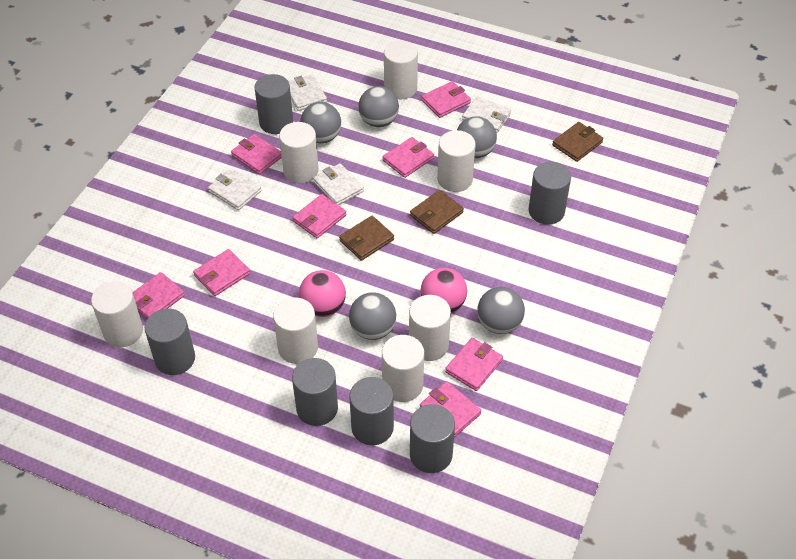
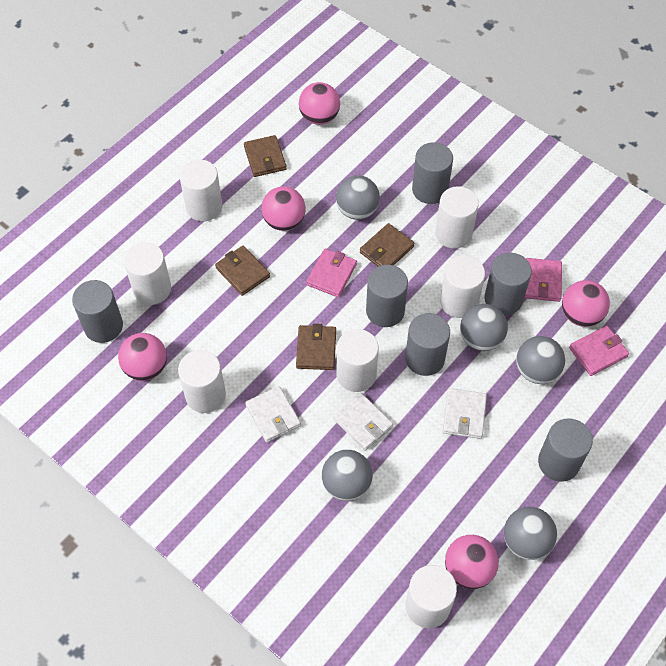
brown wallet: [339,216,394,261] [410,190,464,234] [552,122,603,162] = 3 -> [215,246,270,296] [244,135,287,177] [296,324,336,370] [360,223,415,266] = 4
pink ball: [299,270,346,317] [421,268,467,313] = 2 -> [118,333,167,381] [261,186,306,231] [299,82,340,125] [445,535,499,589] [562,280,610,327] = 5
pink wallet: [132,272,185,319] [193,249,250,296] [231,134,282,174] [292,194,346,238] [383,137,434,178] [420,381,481,437] [421,81,471,118] [445,338,503,391] = 8 -> [306,249,357,297] [524,258,562,302] [569,326,629,376] = 3
white wallet: [208,168,261,210] [288,74,327,111] [313,163,364,205] [462,97,511,133] = 4 -> [245,386,301,442] [333,393,393,451] [443,388,487,439] = 3

